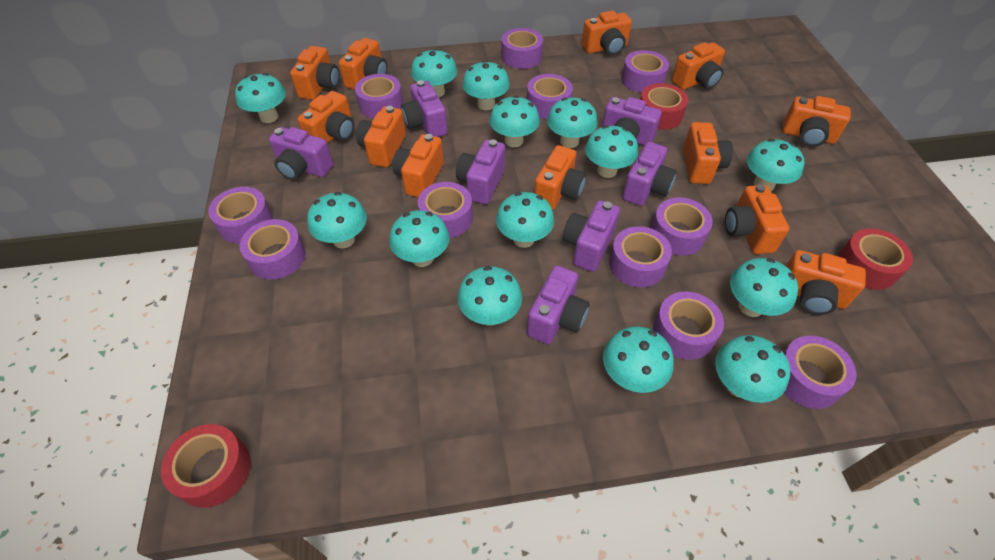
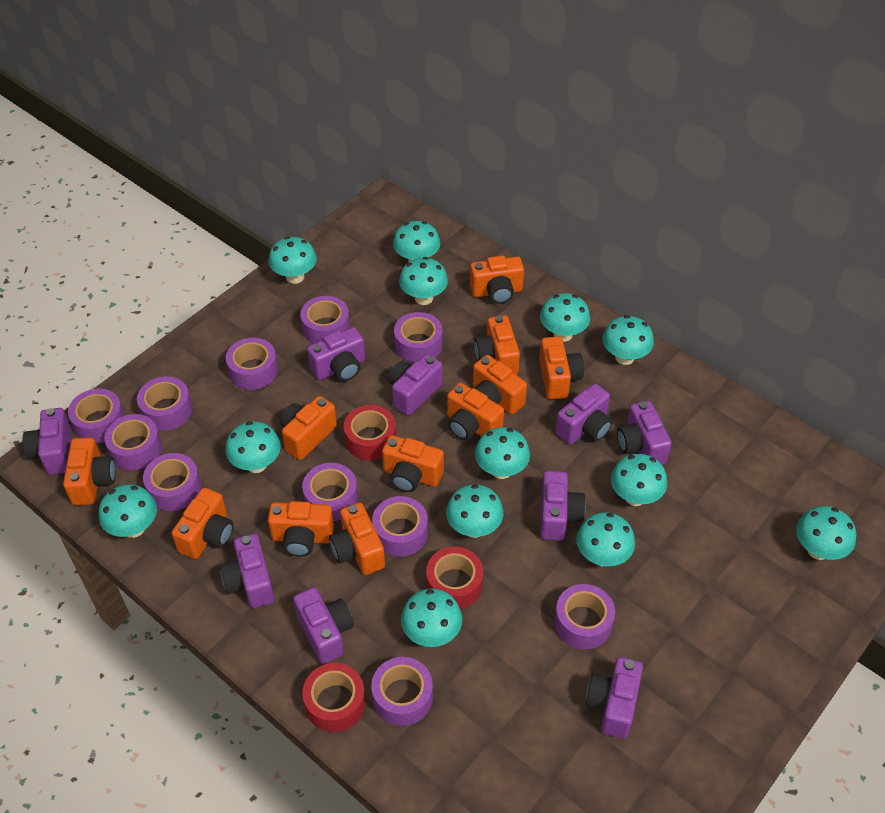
orange camera: [290,46,340,100] [298,91,354,144] [339,38,388,90] [356,106,406,167] [392,134,444,198] [534,145,586,210] [582,11,632,55] [672,42,725,90] [683,122,733,184] [725,184,789,254] [782,96,851,147] [786,250,866,315] = 12 -> [63,437,116,505] [171,488,234,559] [268,501,334,557] [280,396,337,460] [329,503,385,575] [382,435,444,492] [447,383,504,440] [470,256,524,304] [473,355,527,415] [474,315,520,375] [539,337,584,399] = 11
purple camera: [269,127,333,180] [401,80,448,137] [456,139,505,204] [527,265,590,344] [563,200,620,272] [602,97,662,146] [622,142,677,206] = 7 -> [22,408,72,475] [220,534,274,608] [293,587,354,664] [307,327,365,381] [389,354,442,416] [540,471,586,541] [555,384,613,445] [586,657,643,739] [617,401,672,465] = 9
turquoise mushroom: [235,73,286,123] [307,192,367,248] [389,210,449,267] [411,48,457,97] [458,266,522,326] [462,60,510,110] [490,95,540,147] [496,192,554,248] [547,98,598,148] [585,125,638,178] [603,326,674,393] [715,335,790,403] [730,258,798,317] [747,139,805,191] = 14 -> [99,485,157,538] [225,421,281,473] [269,237,317,284] [393,221,440,262] [399,257,448,305] [401,588,462,647] [446,484,504,538] [475,427,530,479] [540,293,590,342] [576,512,635,566] [602,315,654,365] [611,454,667,506] [796,506,856,560] = 13

